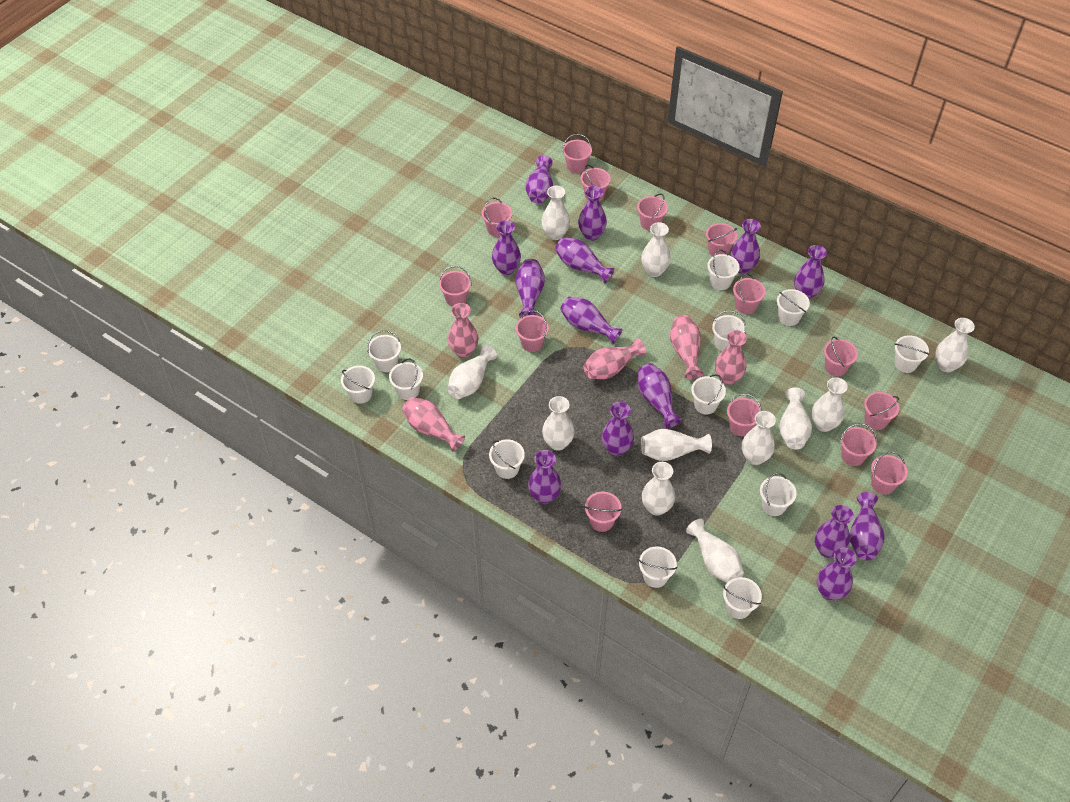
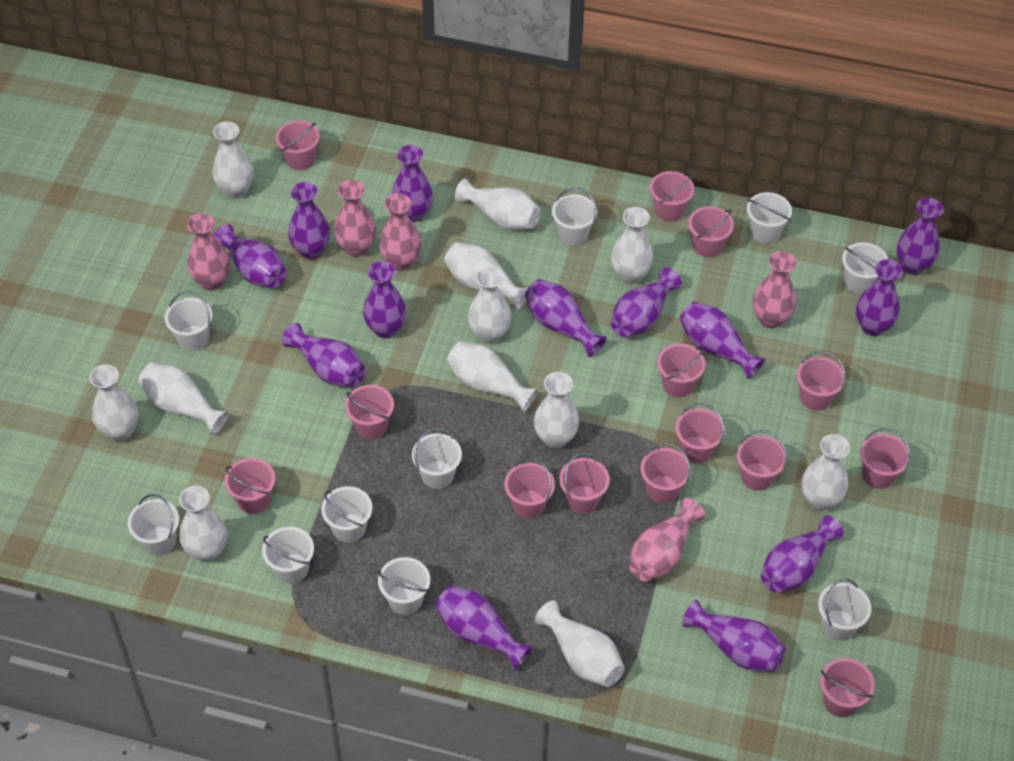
purple vase: [492,220,521,275] [516,259,545,318] [526,155,553,204] [528,450,562,504] [555,237,614,284] [560,296,623,345] [578,186,607,241] [601,402,634,456] [638,363,682,428] [731,219,761,274] [794,245,827,299] [815,505,854,558] [817,547,857,601] [850,492,885,560] = 14 -> [213,224,287,288] [282,323,366,387] [288,182,330,259] [363,261,407,338] [392,145,433,222] [435,585,533,670] [525,279,607,357] [611,267,682,337] [679,301,765,379] [682,600,786,672] [761,515,844,593] [856,259,903,336] [896,198,944,275] = 13
white bucket: [341,366,375,404] [367,330,401,372] [389,358,423,400] [489,439,525,479] [639,546,677,588] [691,374,726,415] [707,250,740,290] [712,310,746,351] [723,577,762,619] [760,473,797,516] [777,289,810,326] [894,335,929,373] = 12 -> [127,494,179,556] [165,291,213,351] [262,527,314,584] [321,486,372,543] [378,557,430,615] [412,428,462,489] [552,187,597,245] [747,192,792,243] [818,578,871,641] [842,242,888,294] = 10
white vase: [448,345,497,399] [541,186,570,240] [542,396,575,451] [641,222,671,277] [641,429,712,461] [642,462,675,516] [686,519,744,583] [742,411,776,465] [779,387,812,449] [811,377,848,432] [935,318,975,372] = 11 -> [89,365,138,442] [138,362,229,435] [179,486,227,562] [212,121,254,199] [444,242,528,311] [447,341,538,412] [455,178,541,230] [468,266,511,344] [534,372,579,449] [535,600,625,687] [611,207,654,284] [801,434,850,511] = 12

